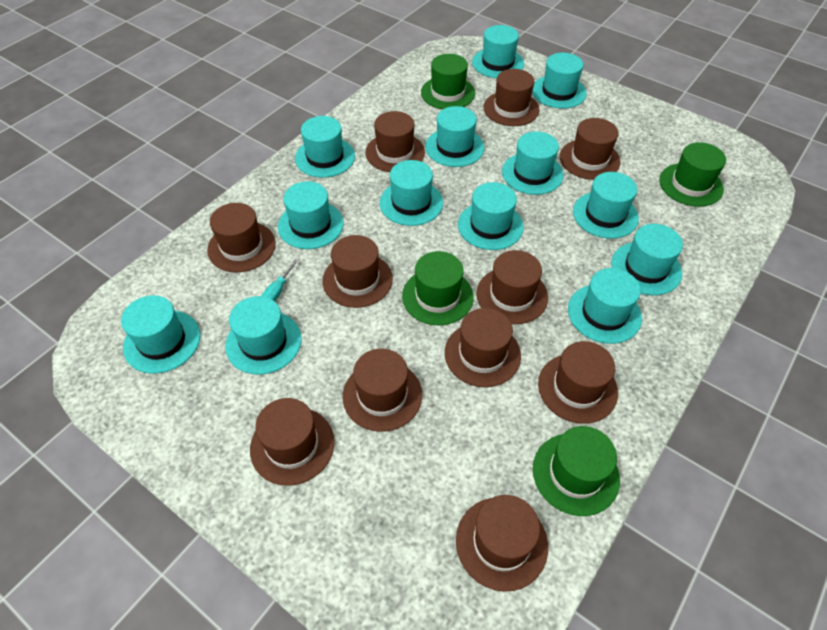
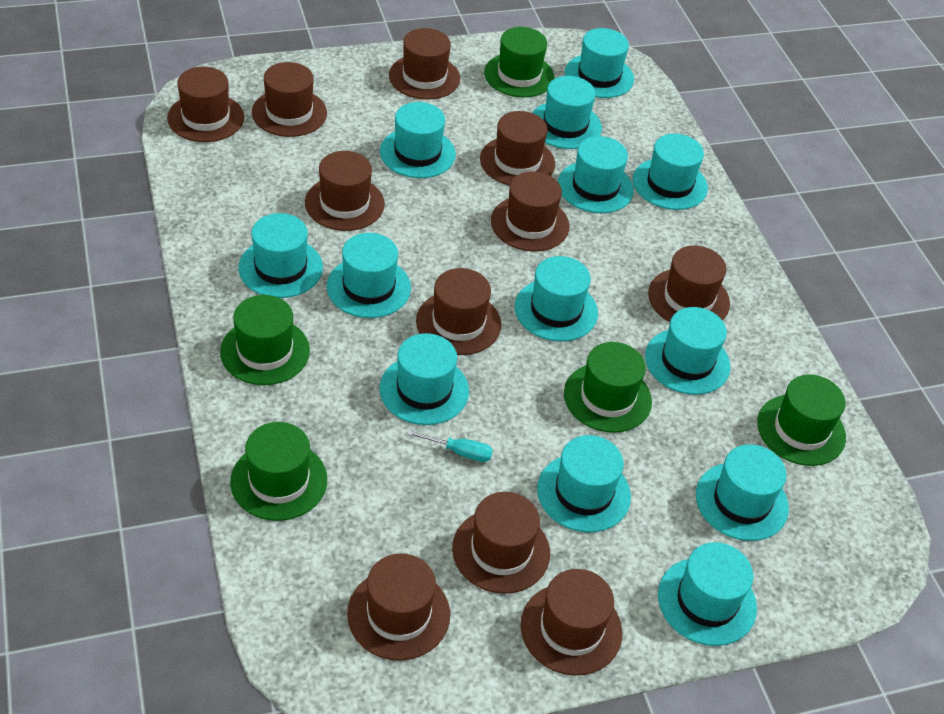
green hat: [402,251,474,325] [421,54,475,109] [533,426,620,516] [659,142,726,207] = 4 -> [220,295,310,385] [230,422,327,521] [484,27,554,97] [564,342,652,433] [757,375,846,466] = 5

